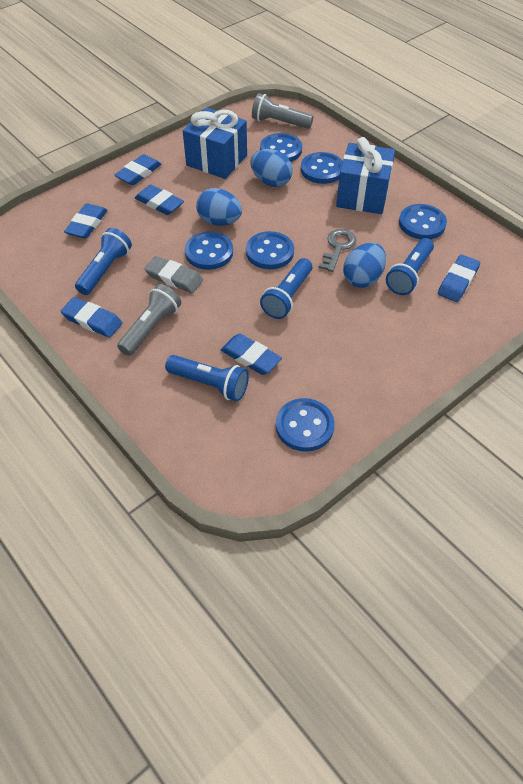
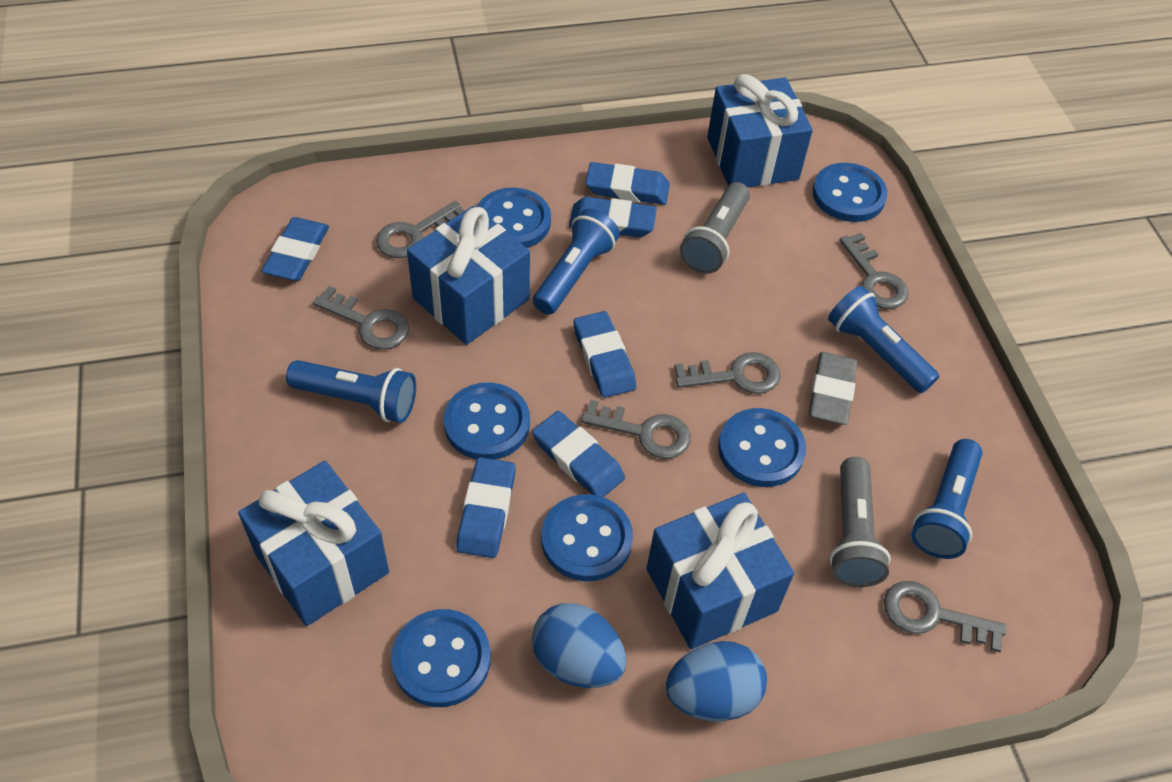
blue egg: [196,188,242,226] [250,149,293,187] [343,243,386,288] = 3 -> [532,603,626,688] [666,641,767,721] = 2
blue gift: [183,108,247,179] [336,137,395,214] = 2 -> [238,461,389,626] [407,206,530,345] [647,493,794,649] [707,74,813,187] = 4
grey key: [318,229,356,272] = 1 -> [313,286,409,350] [376,201,464,258] [581,400,691,459] [674,352,780,394] [840,233,908,309] [884,581,1006,652] = 6

